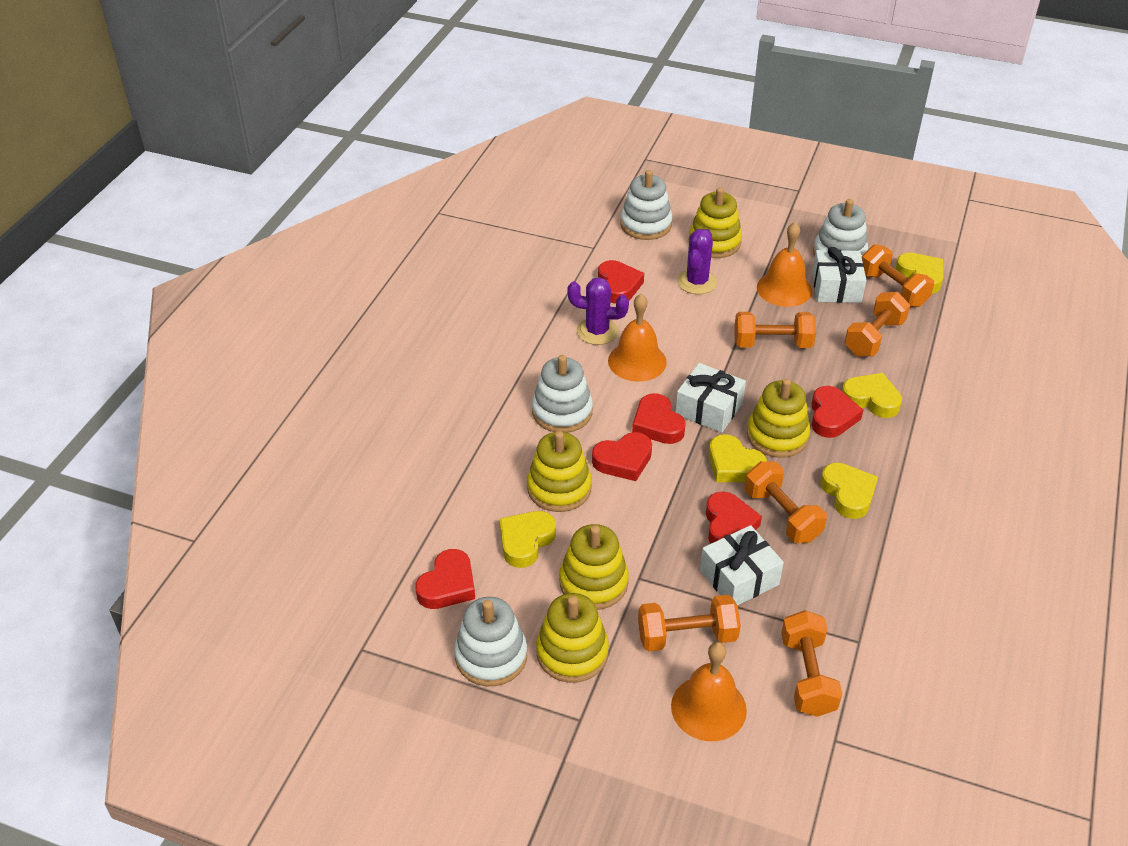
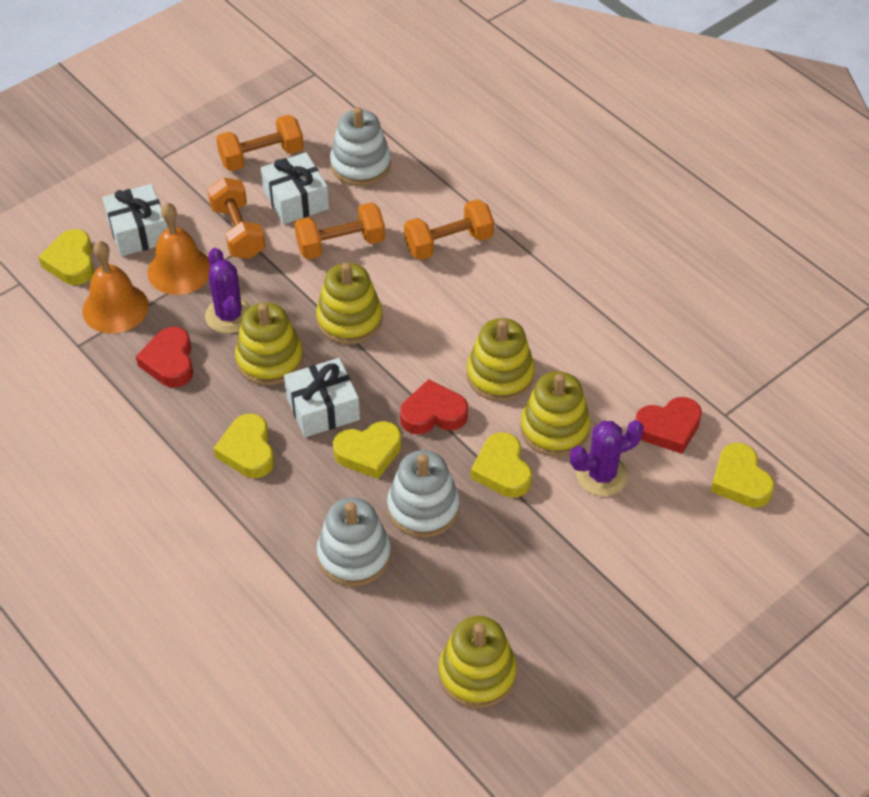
orange bell: [608,294,667,382] [671,642,747,741] [757,222,812,307] = 3 -> [82,241,149,334] [148,203,210,295] = 2
orange dumbbell: [638,595,741,651] [734,312,816,348] [745,461,827,543] [781,610,842,717] [844,292,910,356] [862,244,934,307] = 6 -> [208,177,266,259] [216,115,304,171] [295,202,385,259] [404,199,494,260] = 4
red heart: [416,549,475,609] [592,432,652,481] [598,260,644,304] [632,393,686,444] [706,492,762,544] [811,386,863,438] = 6 -> [136,327,193,388] [400,379,468,434] [635,397,702,454] = 3
white stacking toy: [454,597,527,686] [532,355,593,433] [620,170,673,240] [813,199,868,257] = 4 -> [317,497,391,586] [330,107,391,186] [387,450,459,538] = 3

